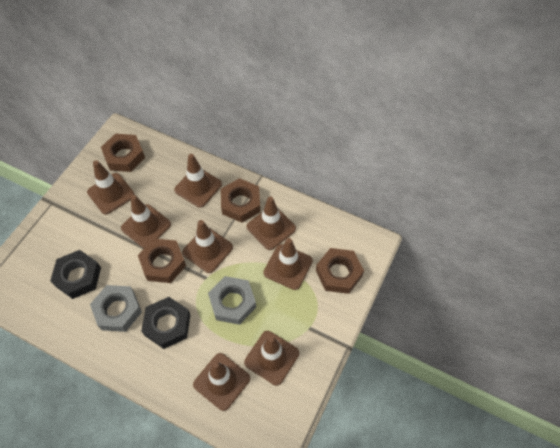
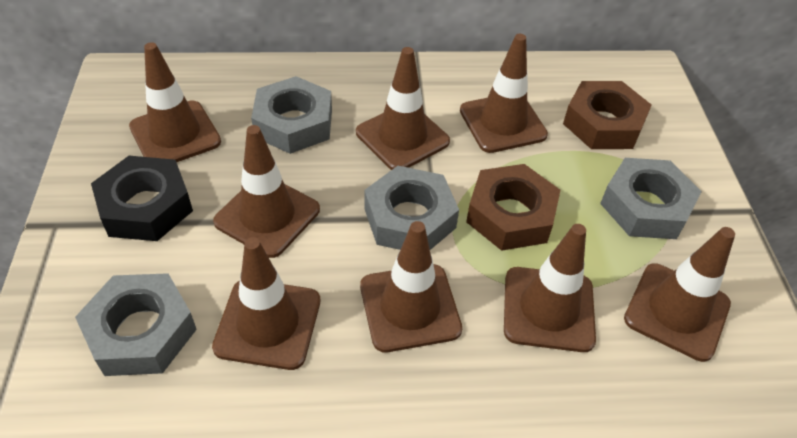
black nut: [50,250,101,299] [141,297,190,349] = 2 -> [91,156,193,241] = 1
brown nut: [101,134,145,172] [138,238,186,283] [221,178,261,223] [316,248,364,294] = 4 -> [466,164,560,251] [563,81,652,149] = 2
grey nut: [90,285,142,332] [208,276,256,325] = 2 -> [75,273,197,376] [251,76,332,154] [364,166,459,250] [600,158,702,239] = 4

